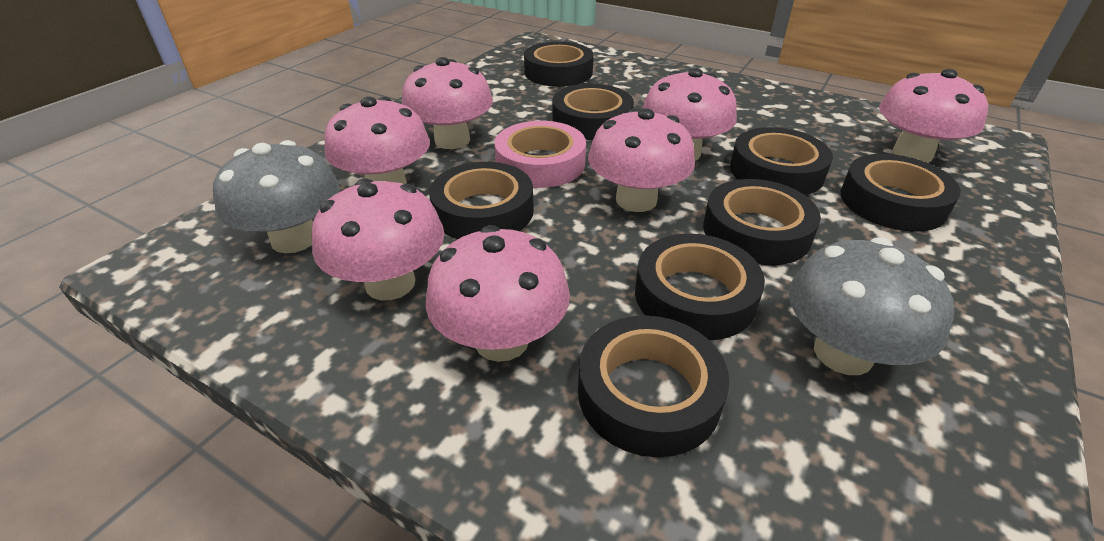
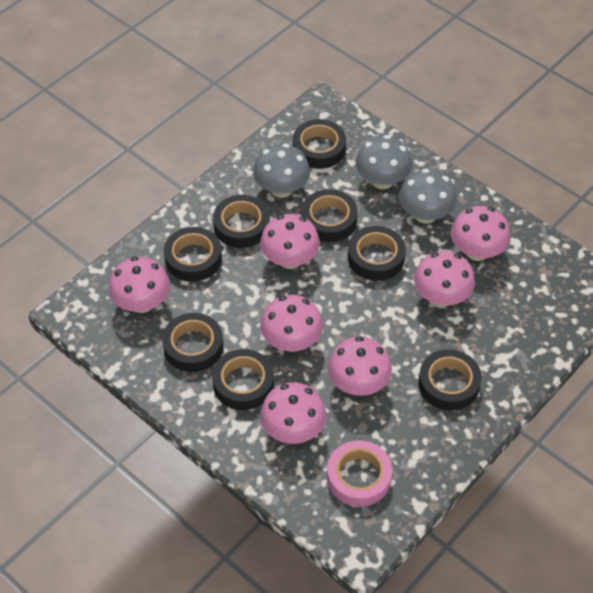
grey mushroom: [213,140,340,253] [789,237,954,375] = 2 -> [253,143,310,198] [356,135,412,189] [399,169,457,224] = 3

